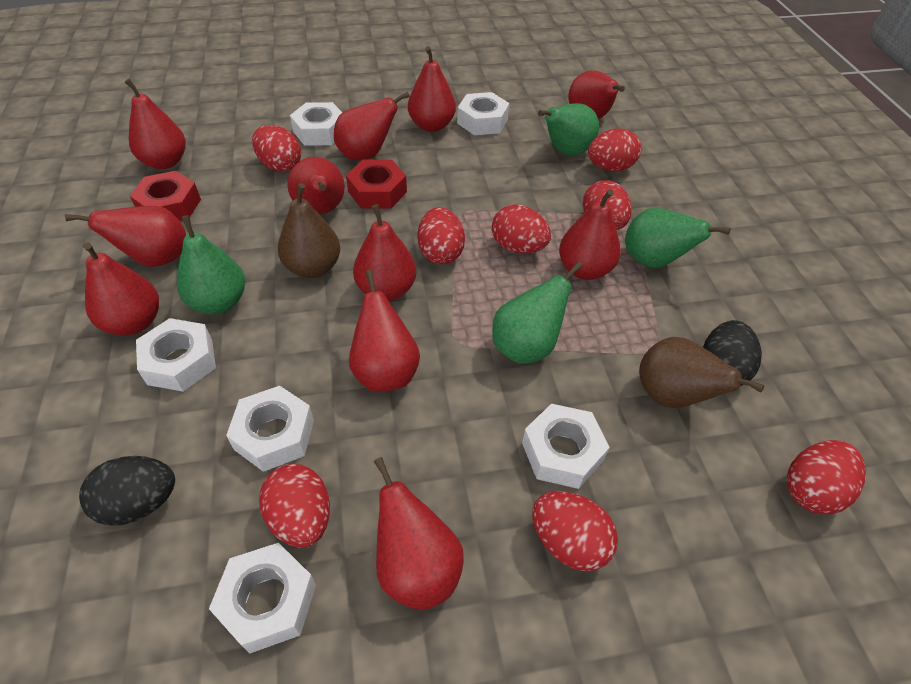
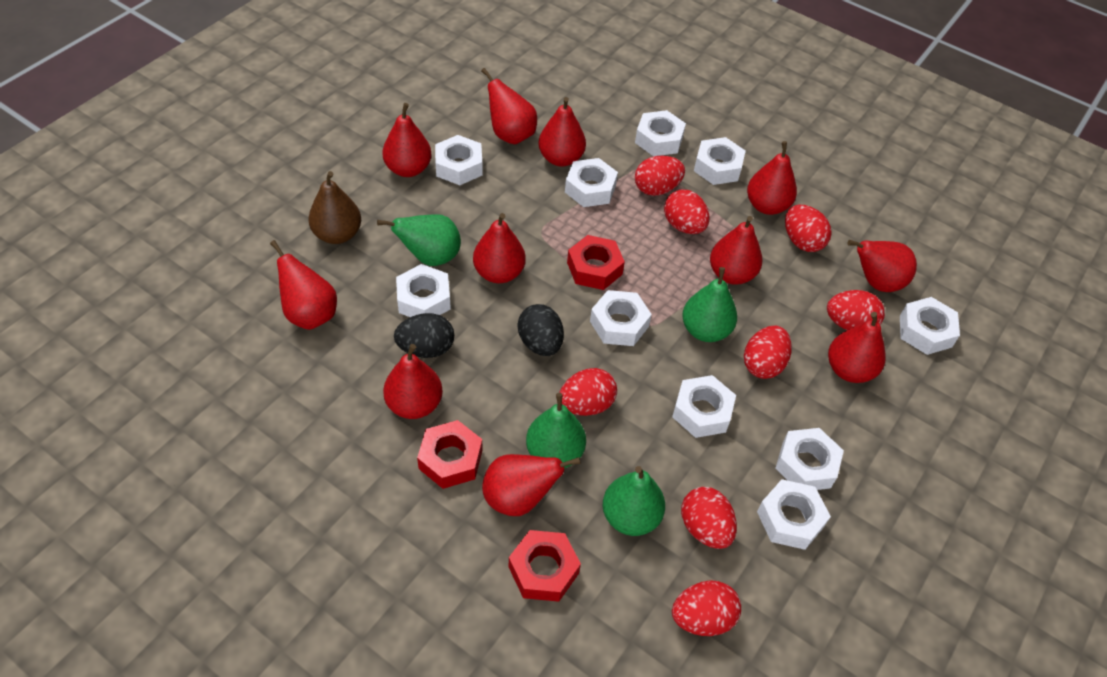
brown pear: [278,183,340,278] [639,337,765,408] = 2 -> [308,171,361,244] = 1
red nut: [130,171,201,221] [346,160,407,209] = 2 -> [417,420,482,489] [509,530,581,602] [567,235,625,290] = 3
white nut: [136,318,216,392] [209,543,316,653] [226,386,314,472] [290,102,342,145] [457,92,509,135] [522,404,610,489] = 6 -> [396,264,451,317] [435,135,483,185] [565,158,618,207] [590,290,652,346] [635,110,686,156] [672,375,736,438] [694,137,746,185] [757,479,831,550] [775,428,844,490] [900,297,960,355] = 10

